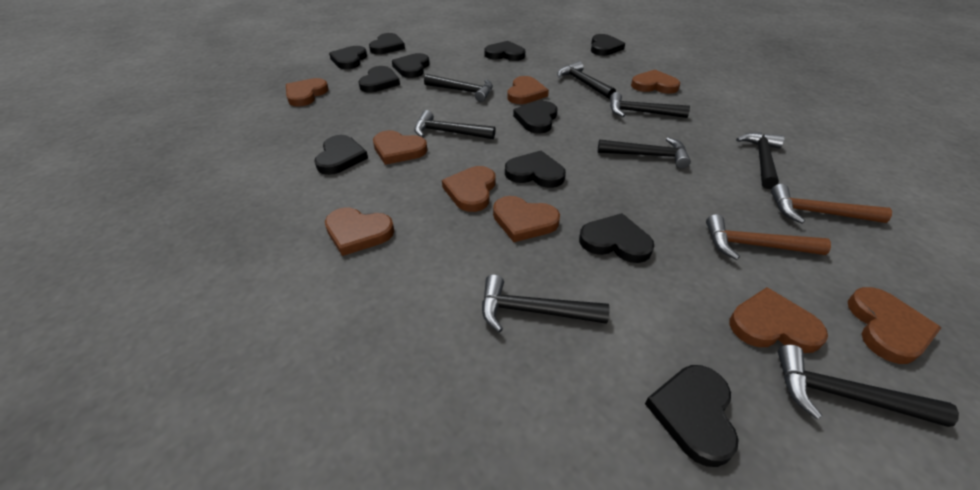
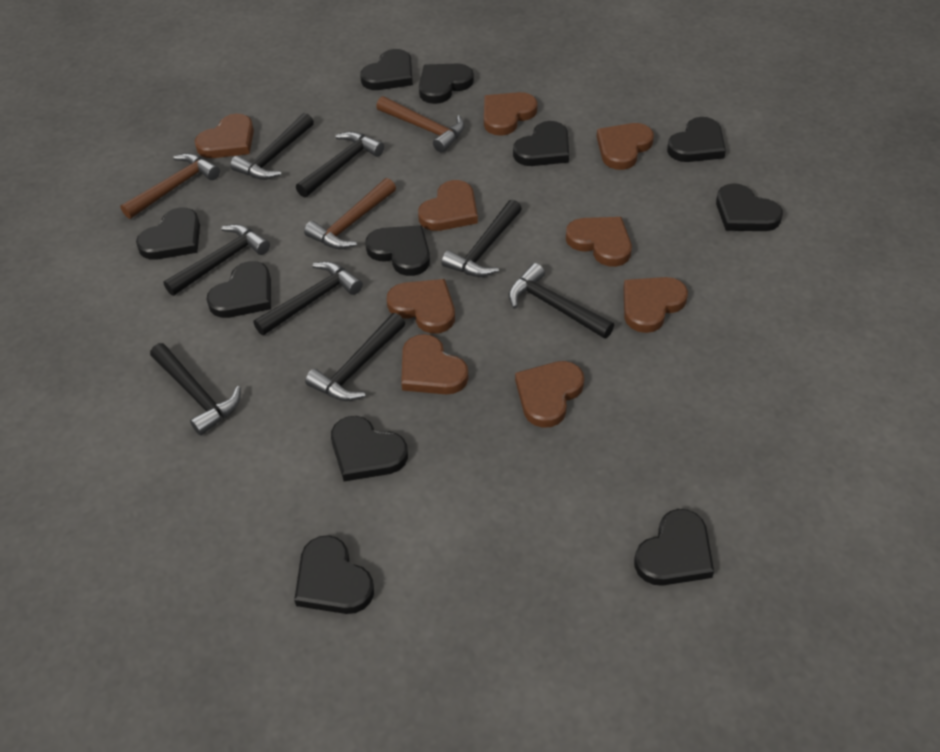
brown hammer: [706,214,831,260] [771,184,892,224] = 2 -> [120,153,220,219] [304,178,396,249] [376,96,465,152] = 3

